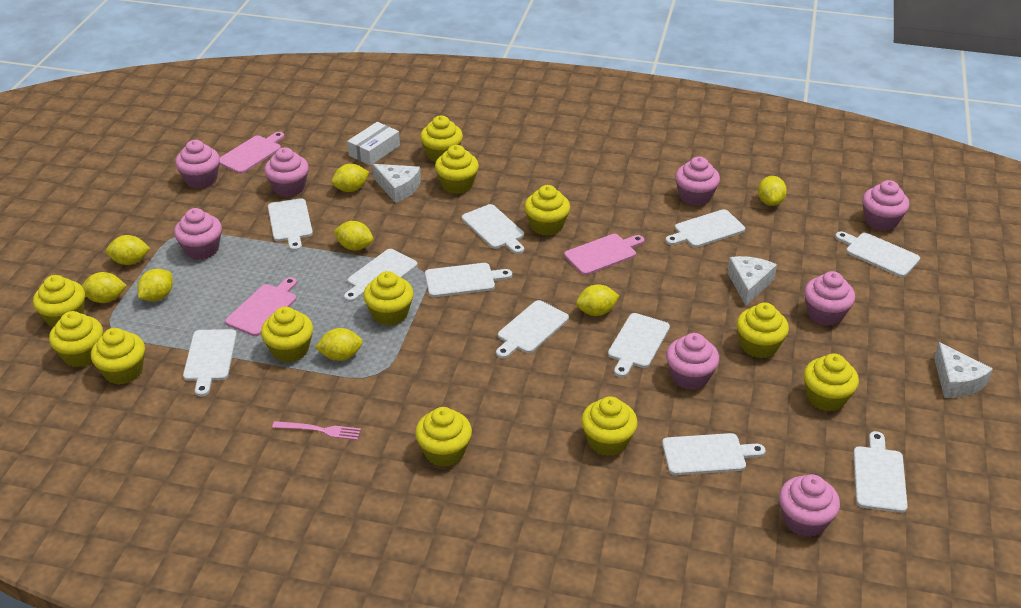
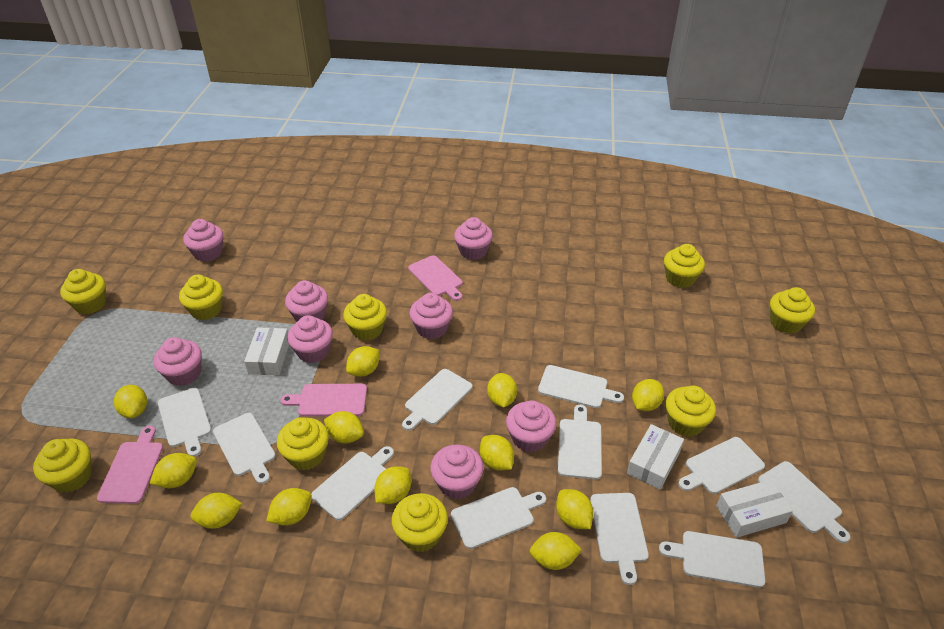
pink fork: [272,421,361,440] = 1 -> none = 0
white box: [347,122,400,166] = 1 -> [244,327,289,375] [627,424,684,490] [716,480,793,538] = 3
white cheese: [373,164,421,203] [727,256,777,306] [934,342,993,398] = 3 -> none = 0
yellow cupcake: [33,275,85,328] [49,311,103,367] [91,328,145,385] [261,307,313,362] [363,271,414,326] [415,407,472,467] [420,115,463,162] [435,145,479,194] [524,185,570,236] [581,396,638,456] [737,302,789,358] [804,353,859,411] = 12 -> [33,438,92,493] [60,269,106,314] [179,275,223,320] [277,418,329,470] [343,294,387,340] [392,493,448,552] [664,244,705,288] [666,386,716,437] [770,287,815,334] = 9
yellow lemon: [82,272,127,303] [106,235,150,265] [137,269,173,301] [315,328,363,361] [331,164,369,192] [334,221,373,250] [576,284,619,316] [758,176,787,206] = 8 -> [114,385,147,418] [150,453,197,488] [191,493,243,529] [266,488,312,526] [324,411,364,444] [346,346,380,377] [374,466,411,504] [480,435,514,471] [487,373,517,407] [529,532,582,570] [556,489,594,529] [632,379,664,411] = 12

